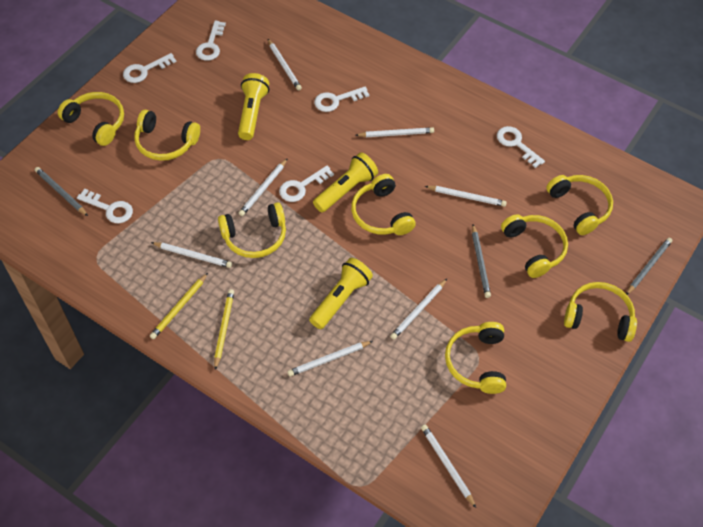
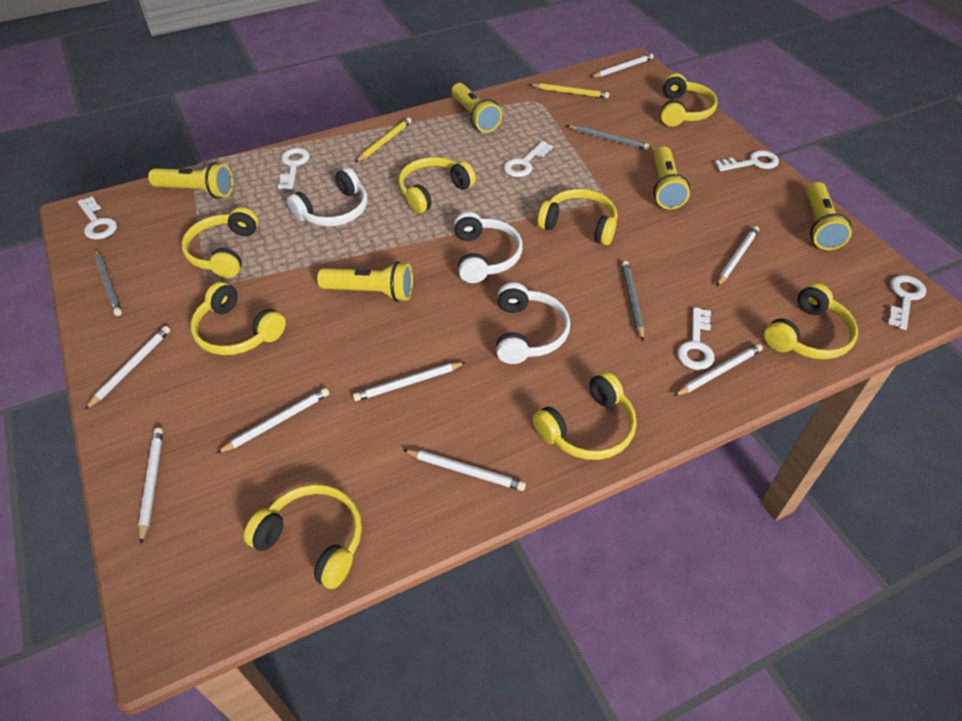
white headphones: none = 0 -> [287,168,367,227] [454,212,523,283] [496,282,570,364] = 3
yellow flashlight: [238,73,269,140] [309,258,373,329] [313,152,378,212] = 3 -> [148,162,233,198] [317,261,413,302] [451,83,502,133] [653,147,690,209] [806,182,852,250] = 5

